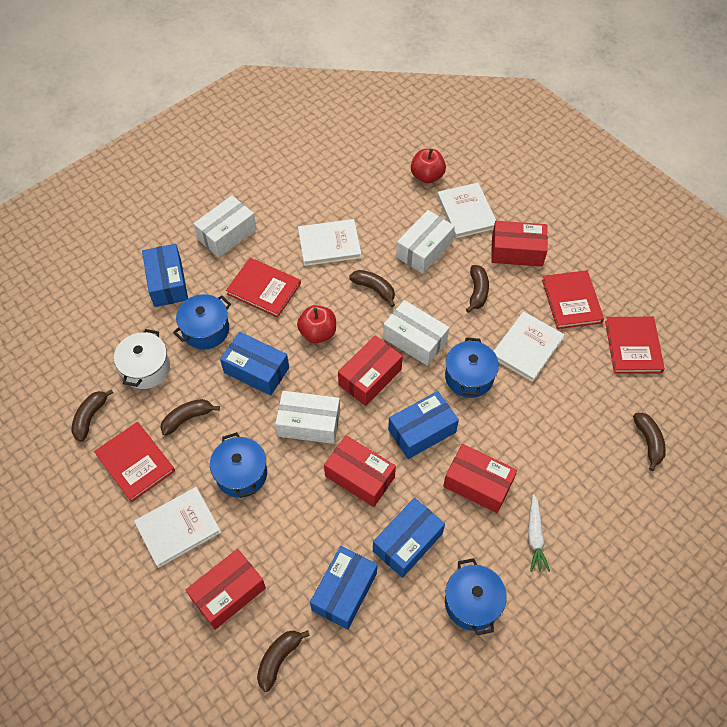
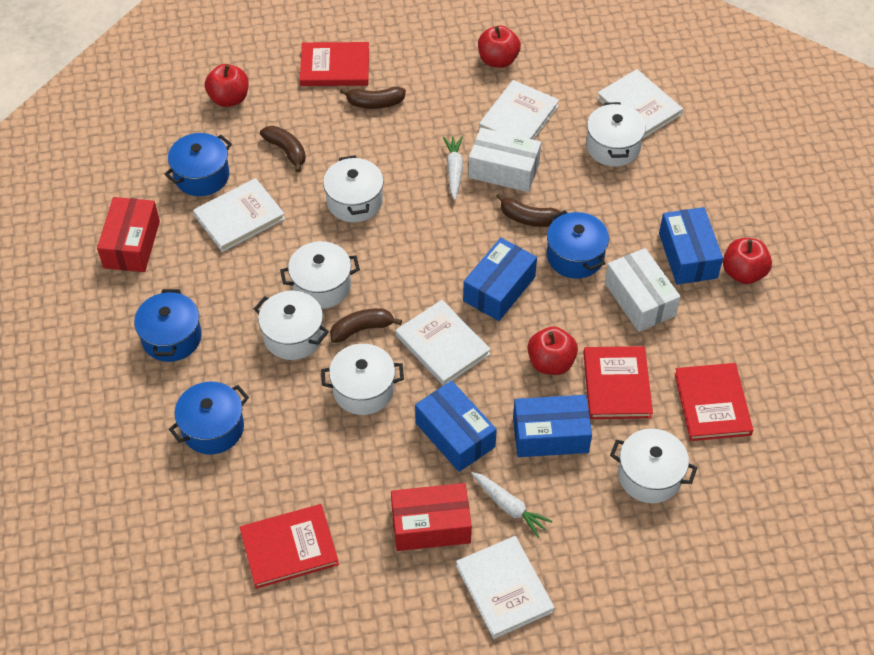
blue box: [142,244,188,307] [220,332,289,396] [310,546,377,630] [373,498,445,578] [388,391,459,459] = 5 -> [415,381,497,472] [463,238,537,321] [513,395,592,457] [659,207,723,285] = 4
brown banana: [71,389,113,442] [160,399,220,436] [257,630,310,692] [349,270,395,307] [466,265,489,313] [633,413,666,471] = 6 -> [260,126,306,172] [330,308,402,343] [340,87,406,109] [496,193,561,227] = 4
red apple: [297,305,336,343] [411,149,446,183] = 2 -> [205,64,249,107] [478,26,521,68] [528,326,578,375] [723,238,772,284] = 4
red box: [186,549,266,630] [324,435,396,507] [338,335,403,406] [443,444,517,513] [491,221,548,267] = 5 -> [97,197,160,272] [391,483,472,551] = 2
white book: [134,487,221,568] [298,219,361,266] [437,183,496,238] [494,311,565,382] = 4 -> [193,178,285,252] [396,300,491,386] [456,536,555,639] [479,80,559,140] [597,69,683,138] = 5
white box: [193,195,257,258] [275,391,340,444] [383,300,449,366] [396,210,455,274] = 4 -> [468,128,541,192] [605,248,681,332] = 2
white carrot: [528,494,550,572] = 1 -> [443,137,463,200] [471,472,552,537] = 2
white pot: [114,329,170,389] = 1 -> [254,290,329,360] [280,241,360,309] [321,344,404,415] [323,155,384,222] [586,102,646,167] [610,429,697,503] = 6

